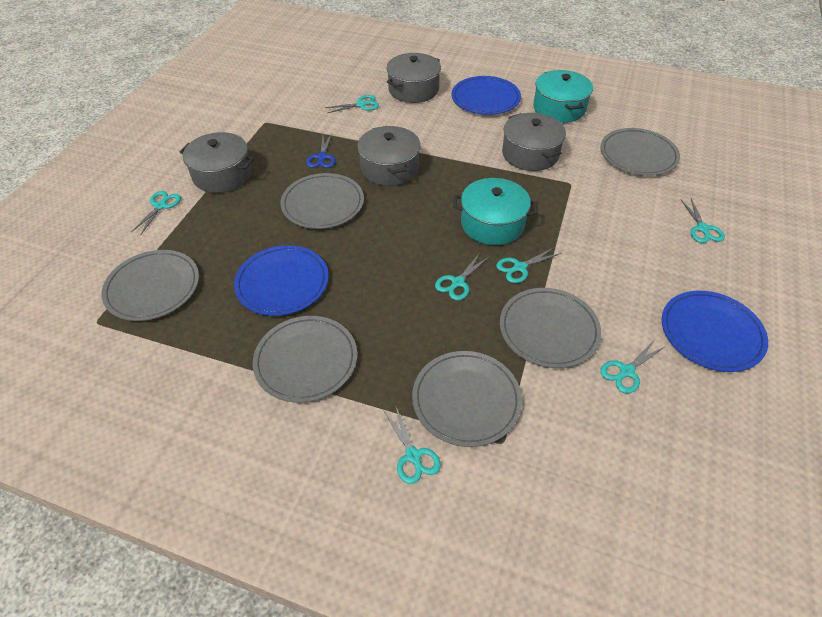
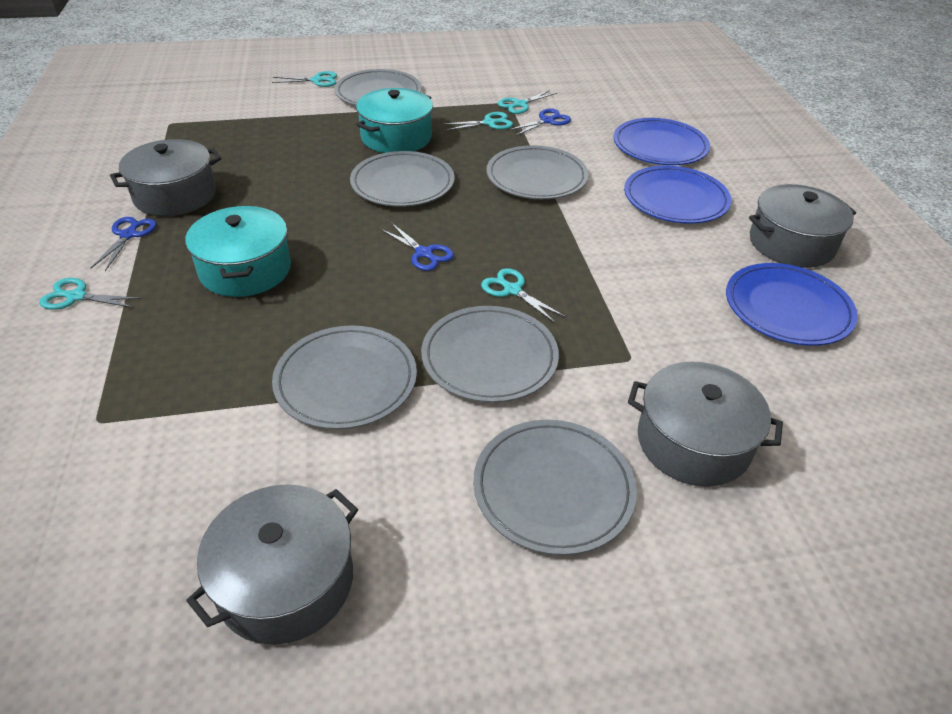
blue scissors: [306,133,335,168] = 1 -> [91,217,157,271] [381,223,454,271] [509,108,571,136] = 3
turquoise scissors: [131,191,181,234] [325,95,379,113] [383,407,441,484] [435,253,490,301] [496,247,562,283] [600,341,666,394] [680,199,725,243] = 7 -> [39,278,142,310] [272,71,337,87] [442,112,513,131] [481,268,566,323] [498,90,557,114] = 5

